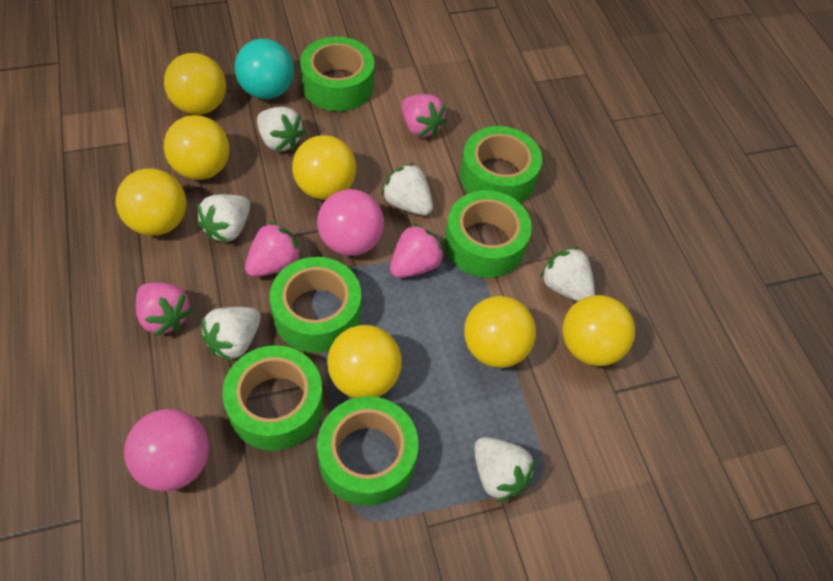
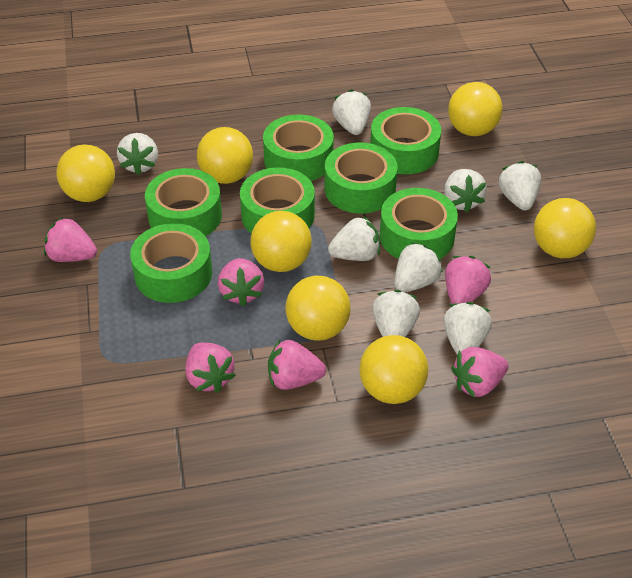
green tape: [222,345,323,451] [270,257,361,353] [300,36,374,111] [317,396,418,506] [445,190,532,278] [460,126,542,203] = 6 -> [130,223,212,303] [145,168,222,236] [240,167,315,234] [263,115,334,181] [325,143,398,213] [370,107,441,174] [380,188,458,259] = 7
pink ball: [124,409,209,491] [317,189,384,256] = 2 -> none = 0
pink strawberry: [136,283,193,336] [245,222,302,277] [390,223,444,278] [401,94,447,138] = 4 -> [44,217,97,262] [186,343,236,393] [218,258,264,306] [268,340,326,390] [445,256,491,304] [451,347,509,398] = 6
turquoise ball: [235,39,294,99] = 1 -> none = 0
white strawberry: [197,194,250,243] [201,307,261,361] [257,107,305,151] [381,163,433,215] [474,437,535,502] [540,247,595,301] = 6 -> [117,133,158,175] [328,216,380,261] [332,89,371,135] [372,290,420,337] [394,242,443,293] [443,302,492,355] [444,169,487,213] [498,161,541,210] = 8

